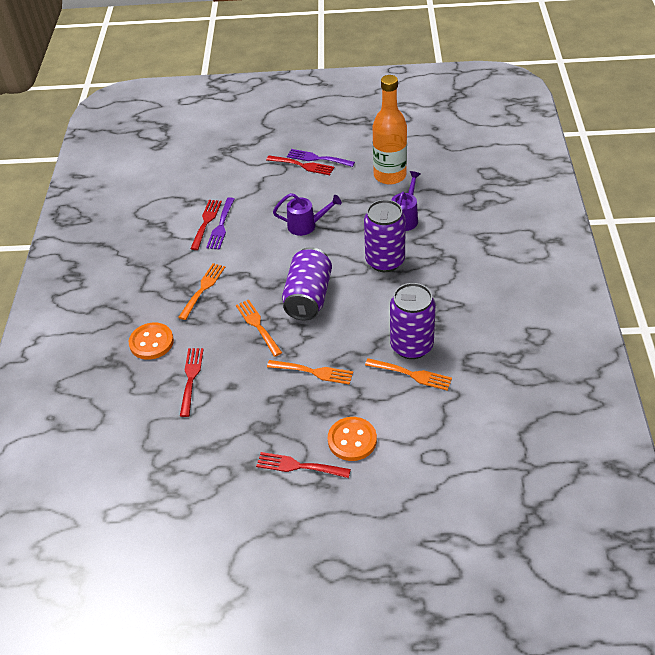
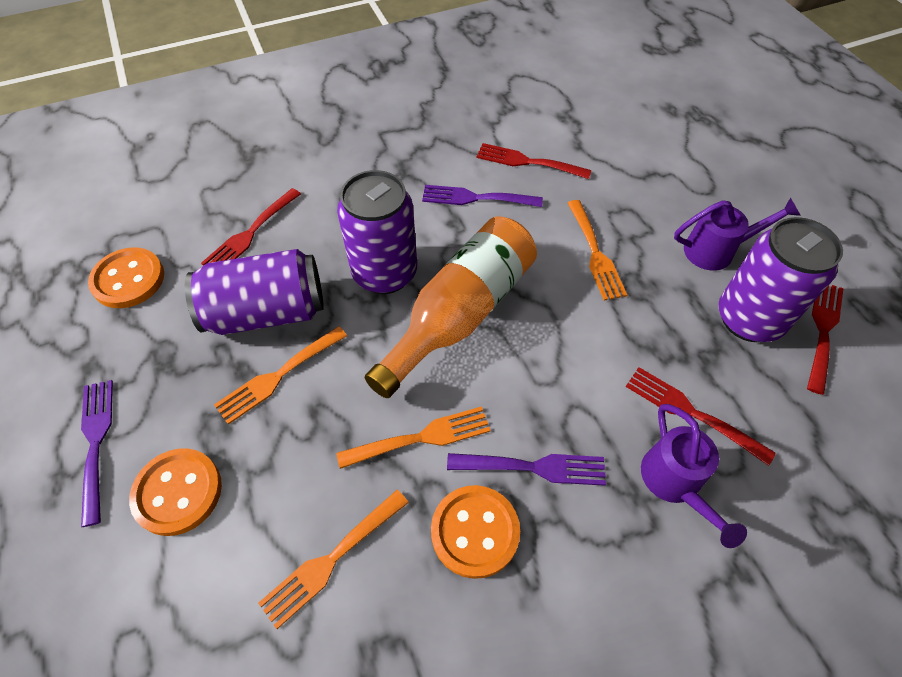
orange button: [129,323,174,360] [328,417,377,461] = 2 -> [88,247,164,308] [129,448,222,536] [431,485,520,579] = 3
purple fork: [206,197,234,250] [287,149,355,167] = 2 -> [81,380,113,527] [422,185,543,207] [447,453,606,486] = 3

